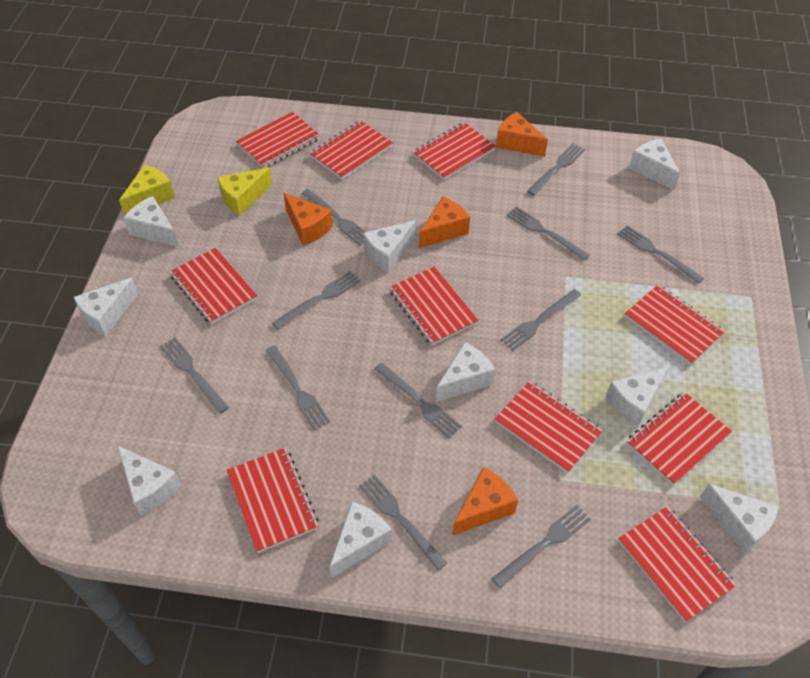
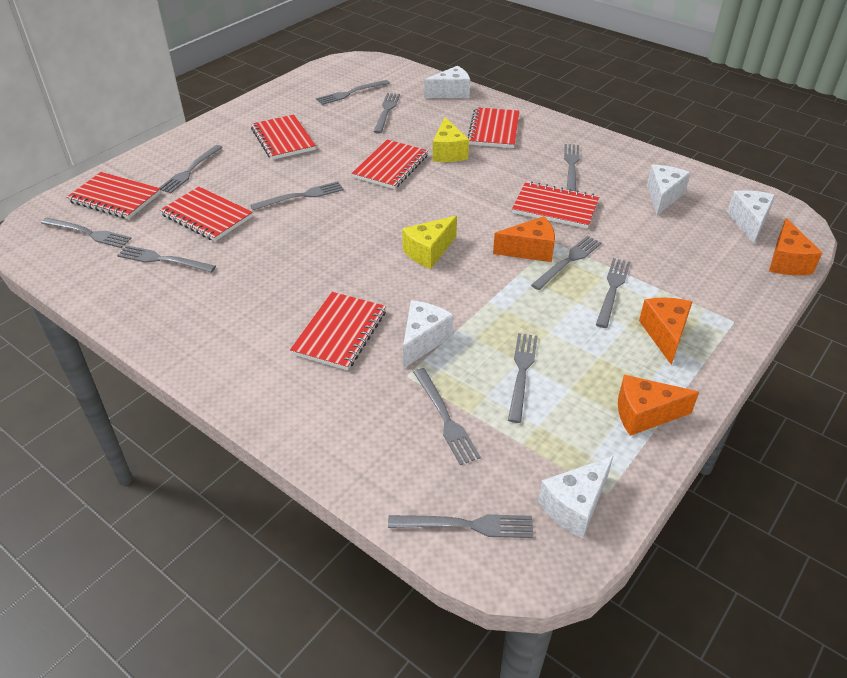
grey fork: [160,337,229,414] [266,345,330,430] [272,271,361,329] [302,189,365,246] [359,474,447,570] [374,362,462,438] [491,505,591,588] [501,289,581,351] [507,206,590,261] [527,143,585,196] [618,225,704,284] = 11 -> [41,218,132,248] [117,245,216,273] [159,145,223,193] [250,181,344,210] [316,80,390,105] [373,93,400,134] [388,514,533,538] [413,368,481,465] [508,333,538,423] [531,236,602,290] [564,144,579,191] [596,258,631,328] = 12
red notebook: [170,248,257,325] [227,447,319,553] [236,112,320,168] [310,121,393,180] [389,267,478,346] [413,122,496,180] [495,381,603,473] [618,506,737,622] [624,285,725,365] [626,392,732,485] = 10 -> [66,172,161,219] [160,187,253,241] [251,115,316,160] [290,292,386,370] [352,140,428,189] [468,107,520,148] [512,181,599,229] = 7
white cheese: [74,278,138,336] [118,446,181,516] [123,196,179,247] [330,502,392,578] [363,220,416,273] [436,342,495,402] [606,367,668,427] [629,139,680,190] [700,484,779,554] = 9 -> [403,301,454,368] [424,66,470,98] [538,456,613,538] [647,165,691,215] [727,190,775,244] = 5

